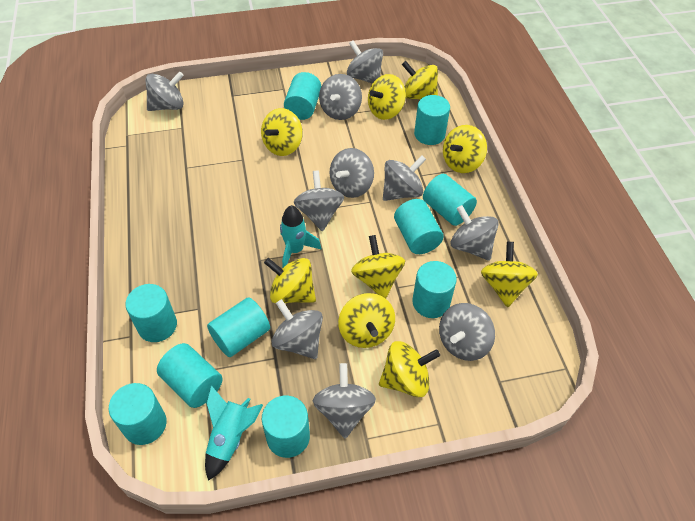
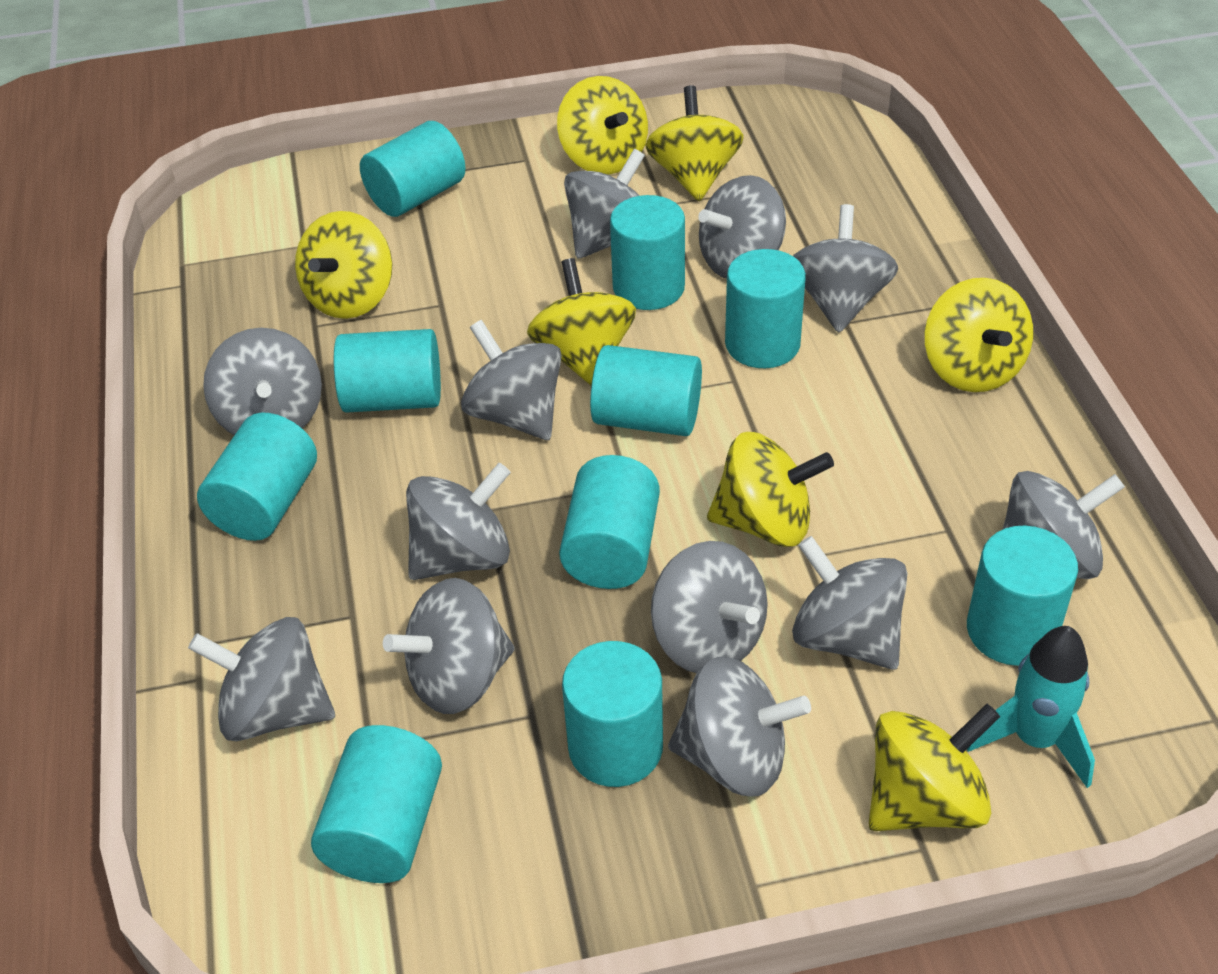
grey spinning top: [146,71,184,111] [272,299,323,359] [293,170,344,231] [313,363,376,439] [319,74,362,120] [330,148,374,198] [347,40,383,84] [383,155,426,201] [439,303,495,361] [451,205,499,261] = 10 -> [188,617,335,741] [203,328,322,435] [383,578,515,714] [406,463,511,580] [461,320,562,440] [564,149,645,258] [651,541,768,673] [668,657,811,797] [698,175,786,279] [792,536,908,670] [793,204,898,332] [1002,471,1125,579] = 12
turquoise rocket: [205,386,263,481] [280,205,322,268] = 2 -> [967,626,1095,788] = 1
yellow spinning top: [261,108,303,156] [264,258,316,303] [338,293,395,348] [351,235,405,299] [368,74,406,120] [379,341,440,397] [402,61,438,99] [443,125,487,173] [481,242,538,307] = 9 -> [295,211,392,319] [527,258,636,385] [557,76,648,175] [645,85,743,201] [707,432,834,547] [869,704,1000,831] [925,278,1033,392] = 7

